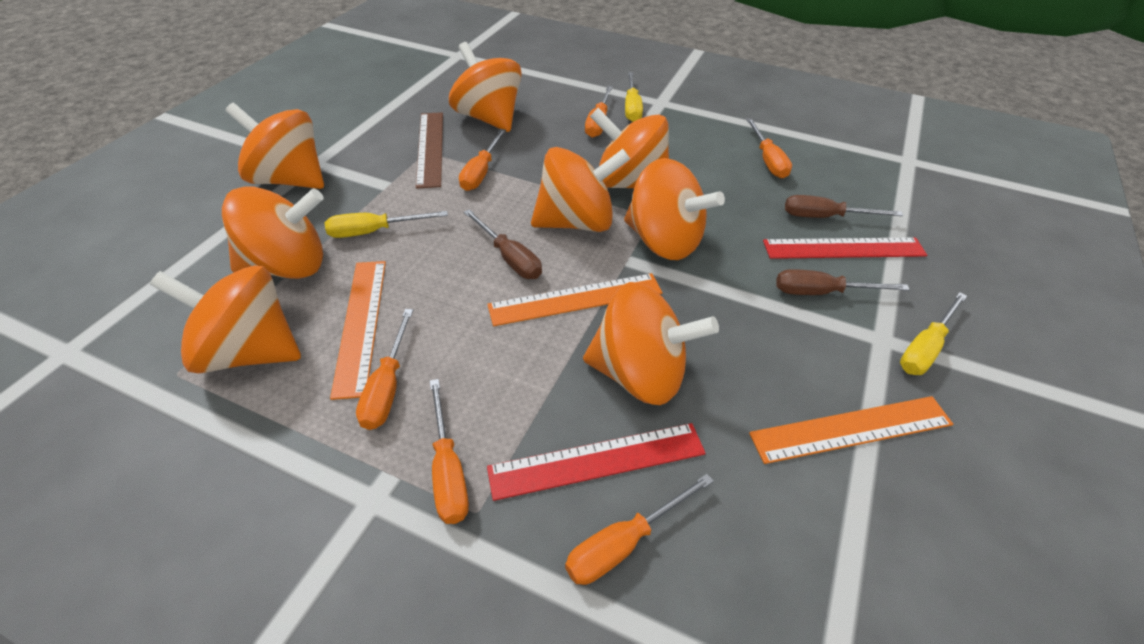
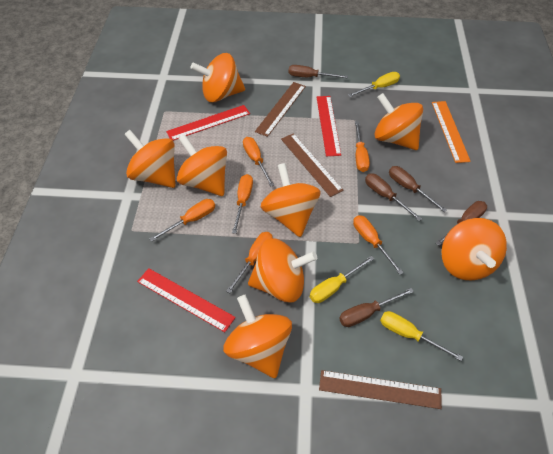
brown ruler: [416,112,443,189] = 1 -> [255,82,306,137] [281,133,344,197] [319,370,442,409] = 3
brown screwdriver: [464,209,542,279] [776,269,910,295] [785,195,903,218] = 3 -> [288,65,348,78] [339,288,414,327] [365,173,422,221] [389,166,447,212] [436,201,487,246] = 5
orange ruler: [330,261,386,400] [487,273,663,326] [749,396,953,464] = 3 -> [432,101,471,163] = 1
red ruler: [487,423,706,501] [763,237,927,259] = 2 -> [137,268,236,332] [166,105,250,141] [316,96,341,156] = 3

